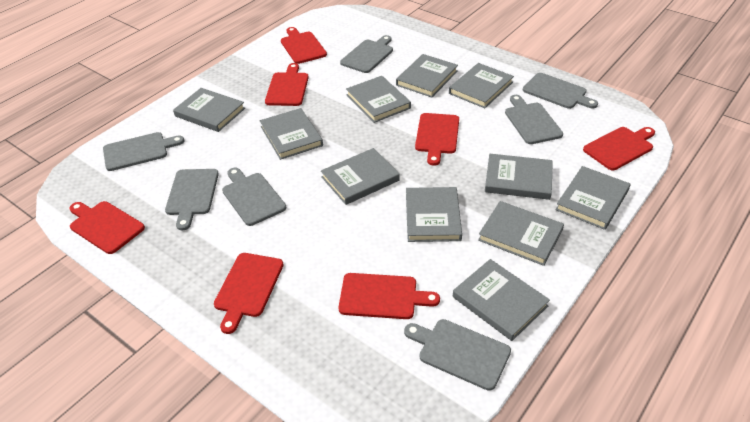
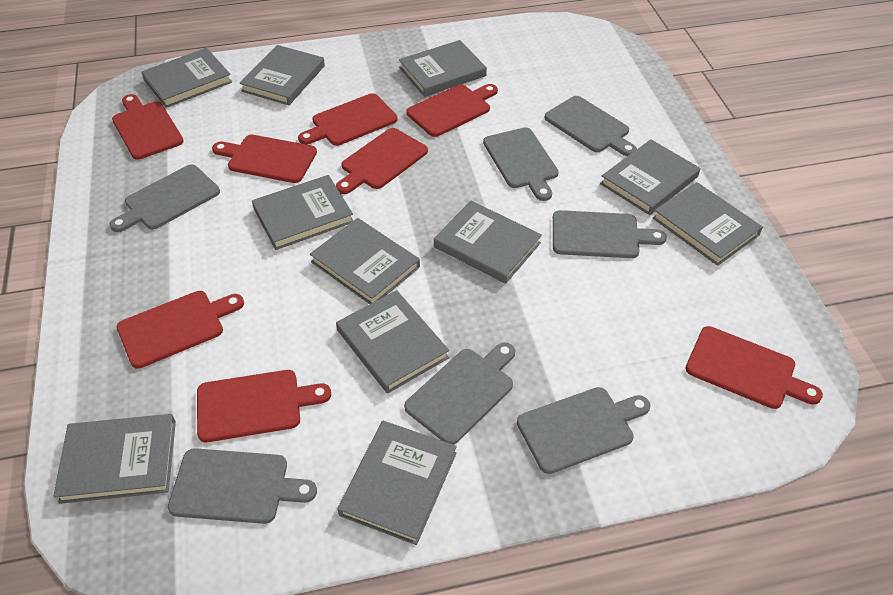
red cutting board: [69,201,145,254] [214,253,284,334] [265,63,309,106] [281,27,327,64] [339,273,440,319] [415,113,459,166] [583,127,655,170] = 7 -> [112,94,184,160] [117,291,244,369] [197,370,331,442] [212,135,317,183] [298,93,397,146] [336,128,428,194] [406,84,498,137] [685,326,823,409] = 8

